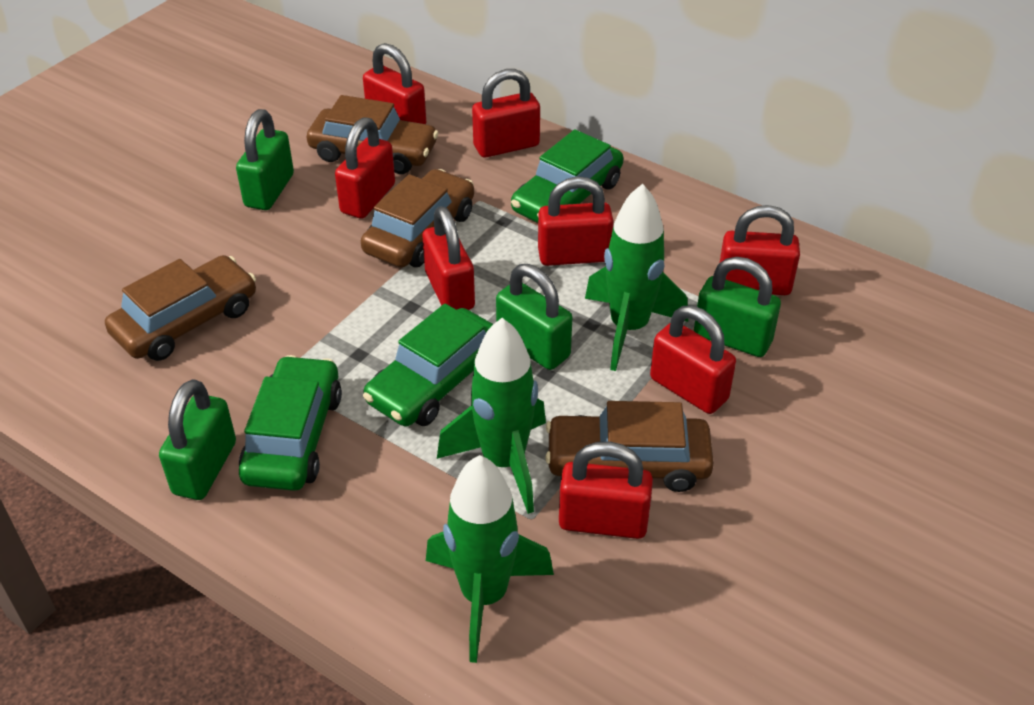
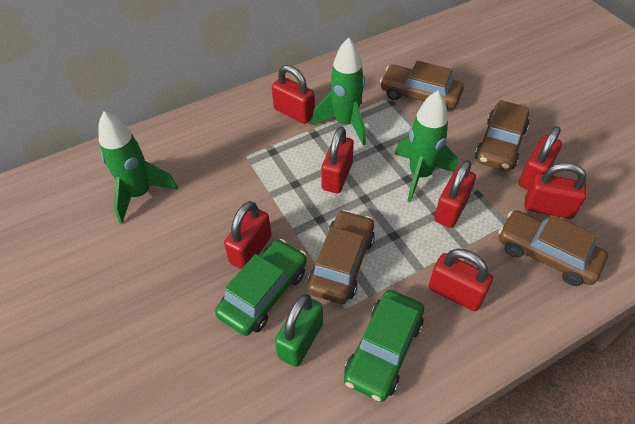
green car: [239,355,342,491] [363,304,493,427] [511,129,623,223] = 3 -> [215,239,307,336] [344,290,424,402] = 2
green padlock: [159,379,236,500] [236,109,294,210] [496,264,572,370] [694,257,781,357] = 4 -> [275,294,323,367] = 1
red padlock: [335,117,395,219] [363,43,426,124] [422,206,475,310] [472,69,540,158] [538,177,613,266] [559,442,653,539] [650,306,736,414] [720,205,800,295] = 8 -> [224,201,272,269] [272,65,315,124] [321,127,354,193] [429,249,493,311] [434,160,476,228] [519,126,562,190] [525,162,587,219] = 7

